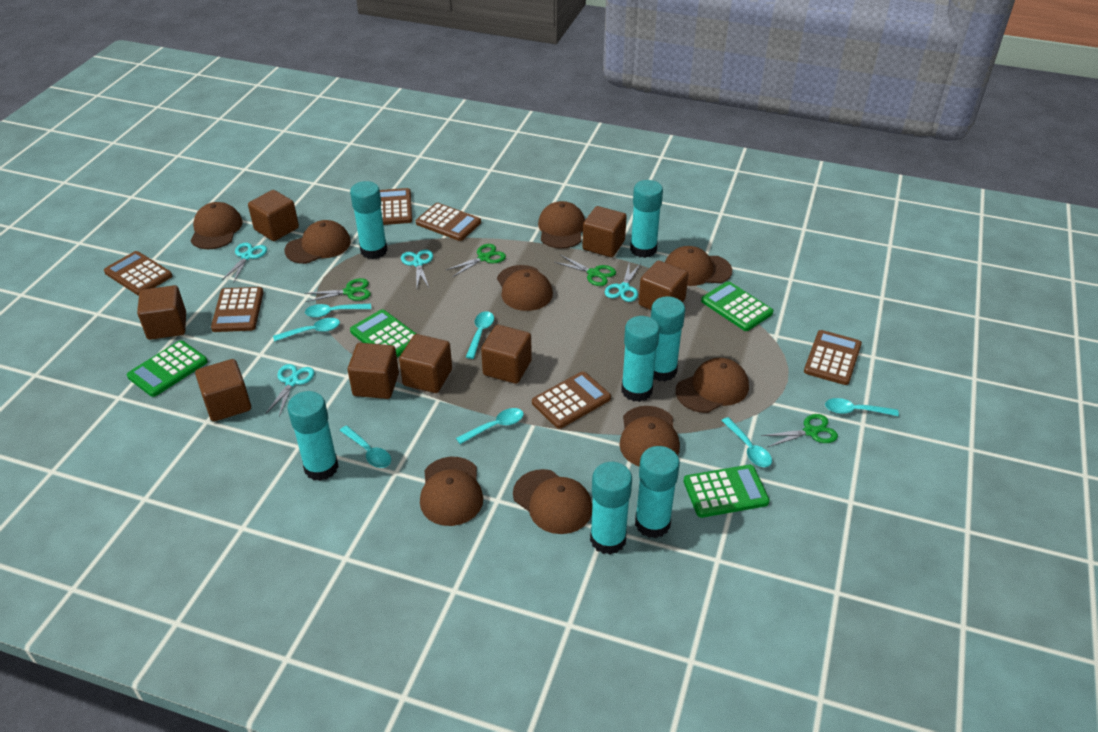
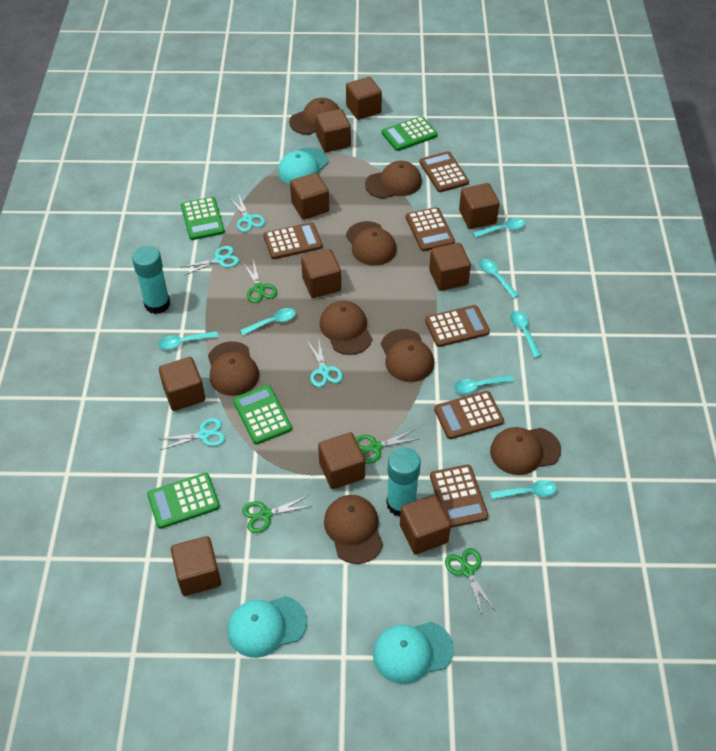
brown cap: [191,202,243,249] [285,220,351,264] [420,457,483,526] [497,265,553,311] [513,469,592,534] [538,201,585,249] [619,406,680,467] [665,246,732,286] [676,358,749,413] = 9 -> [208,341,259,396] [289,98,340,135] [320,301,372,355] [324,495,383,564] [346,221,396,266] [365,161,422,199] [381,329,434,382] [490,427,561,475] = 8
brown cube: [137,285,186,340] [195,359,251,422] [248,190,299,241] [348,343,399,399] [399,334,452,393] [481,325,532,384] [582,206,627,257] [639,260,689,310] = 8 -> [159,357,205,411] [171,536,221,596] [290,173,329,220] [301,249,341,298] [316,109,351,152] [318,432,365,489] [346,77,382,120] [400,495,451,554] [429,243,471,291] [459,183,500,229] = 10
turquoise cap: none = 0 -> [227,596,307,658] [278,148,328,184] [373,622,454,684] = 3
turquoise glue stick: [287,391,339,481] [350,181,388,259] [590,462,632,555] [621,316,660,402] [630,180,663,258] [635,446,680,538] [651,296,685,381] = 7 -> [132,246,170,314] [387,447,421,517] = 2

